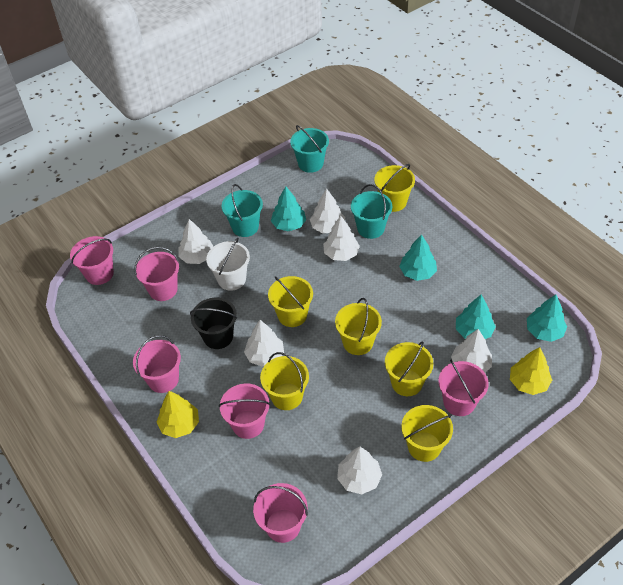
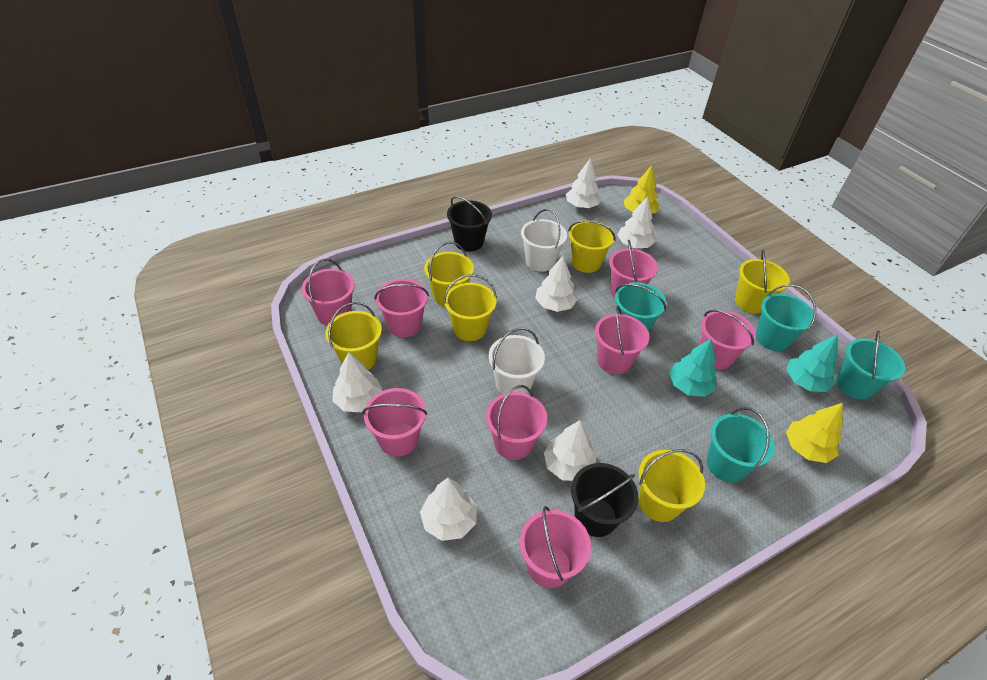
black bucket: [190,298,237,349] = 1 -> [447,196,492,252] [571,463,639,537] = 2
pink bucket: [70,236,114,285] [133,335,181,393] [134,247,179,301] [219,383,270,439] [253,483,308,543] [438,360,489,416] = 6 -> [302,259,355,326] [363,388,427,457] [375,279,429,337] [486,385,547,460] [520,506,591,588] [595,305,649,374] [609,240,658,298] [700,310,756,370] = 8
turquoise bucket: [222,184,263,237] [290,125,329,173] [351,184,392,239] = 3 -> [615,282,666,332] [707,408,775,482] [756,284,816,351] [836,330,905,400] = 4
turquoise tree: [271,186,306,231] [399,234,437,281] [456,295,496,339] [527,295,567,342] = 4 -> [669,338,717,397] [786,335,838,392] = 2
white bucket: [206,237,250,291] = 1 -> [489,328,545,394] [521,209,567,272] = 2

